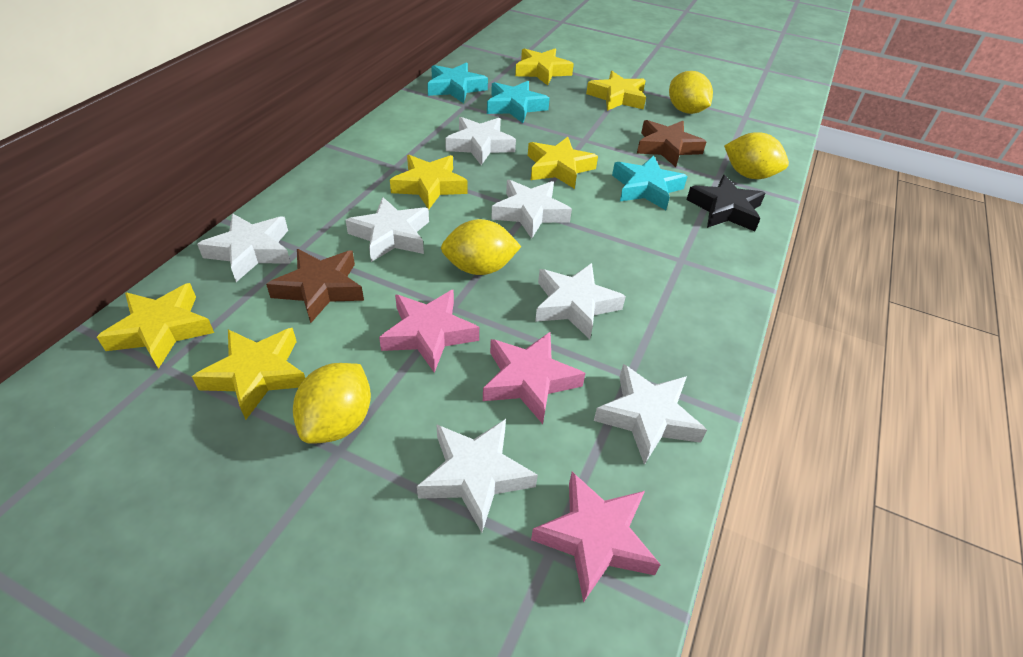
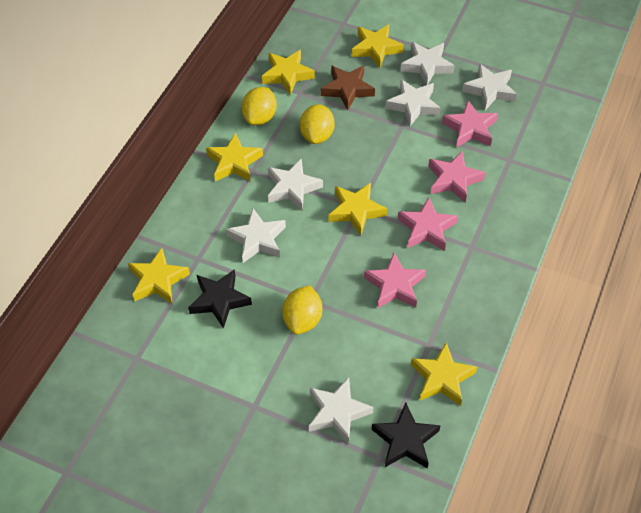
black star: [686,175,765,231] = 1 -> [188,269,252,329] [372,403,441,469] = 2
brown star: [266,249,364,323] [637,120,706,167] = 2 -> [321,65,375,110] = 1
pink star: [379,289,479,373] [483,332,585,424] [531,472,661,603] = 3 -> [364,253,426,309] [398,197,458,251] [428,151,486,203] [442,100,498,147] = 4
turquoise star: [427,62,488,103] [487,81,550,123] [612,156,687,210] = 3 -> none = 0
white star: [197,213,291,282] [346,197,429,262] [417,419,538,532] [445,117,516,165] [491,180,572,239] [535,263,626,339] [594,364,707,465] = 7 -> [226,208,286,263] [268,158,323,210] [309,377,374,444] [386,79,441,126] [401,42,455,85] [462,64,517,110] = 6
yellow lemon: [293,363,371,444] [441,219,521,275] [669,71,713,114] [724,132,789,179] = 4 -> [241,87,277,125] [282,285,322,335] [300,104,335,144] = 3

